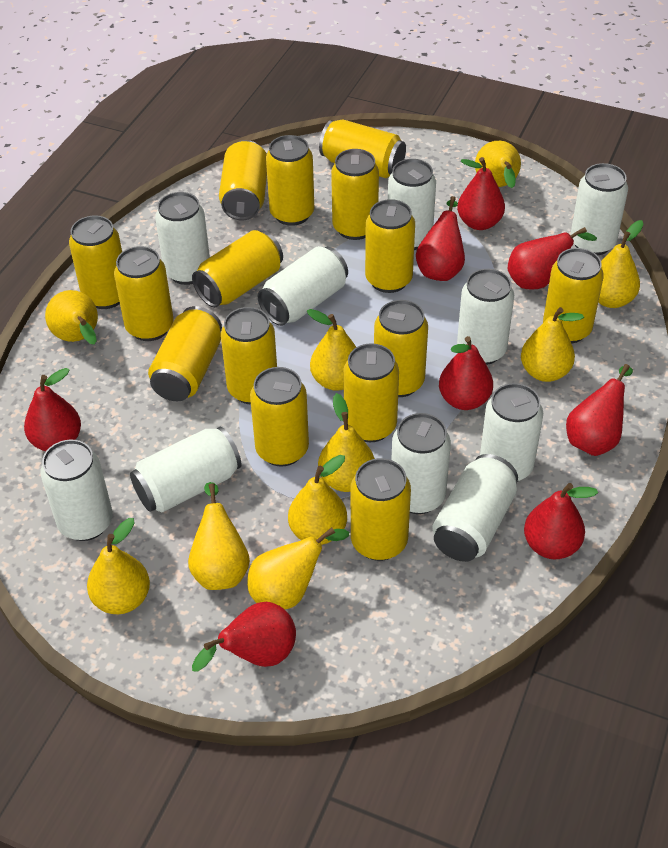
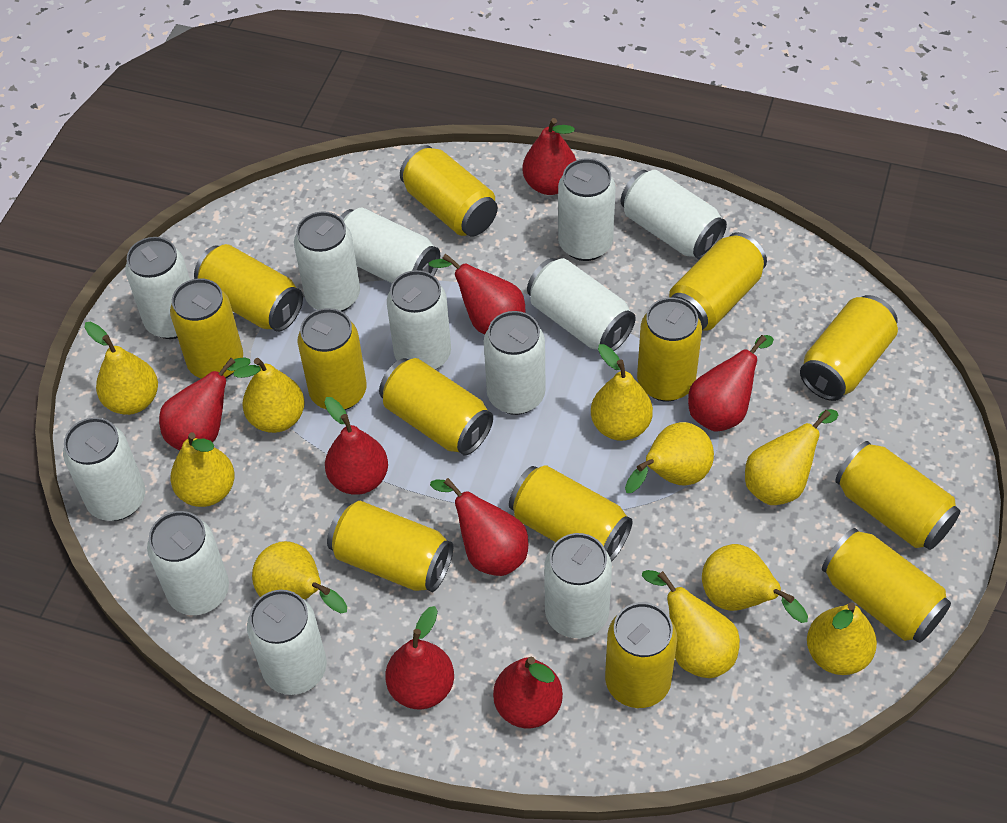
white can: [41,439,113,541] [130,427,241,512] [155,192,210,285] [258,246,348,326] [388,159,436,250] [391,413,451,514] [432,454,518,562] [457,269,514,365] [480,383,543,482] [571,163,628,256] = 10 -> [63,417,145,521] [125,237,190,339] [147,511,229,615] [247,590,327,695] [294,211,360,312] [340,207,440,283] [387,270,451,370] [484,311,546,415] [527,258,636,351] [544,533,612,638] [558,159,616,261] [621,170,727,260] = 12
yellow can: [69,215,122,309] [114,246,174,341] [148,306,222,401] [192,230,283,308] [219,140,267,220] [221,307,277,405] [250,367,309,467] [266,135,314,226] [319,119,406,178] [331,149,379,240] [343,343,399,442] [351,458,411,561] [365,199,415,293] [374,300,428,397] [543,248,604,344] = 15 -> [170,278,243,379] [194,244,303,332] [298,308,367,410] [327,501,453,592] [379,358,493,455] [400,145,498,236] [509,465,633,562] [605,602,677,708] [637,298,702,402] [669,232,767,331] [800,295,898,401] [822,528,951,643] [835,441,960,550] = 13

